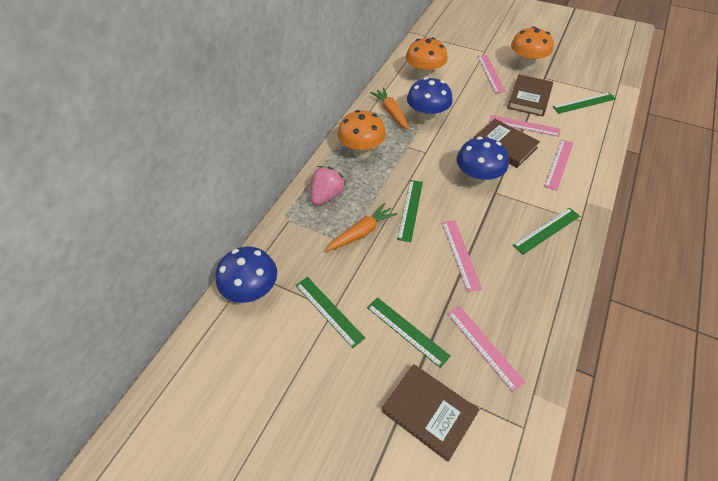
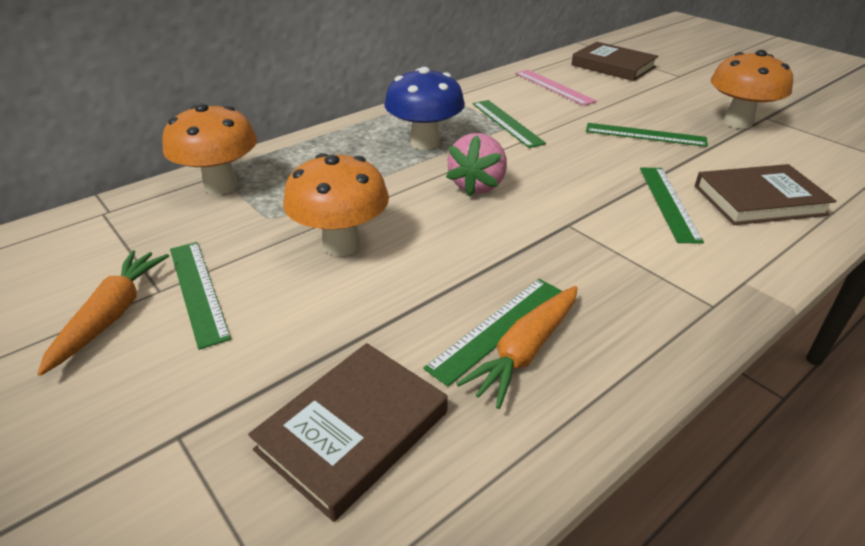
blue mushroom: [216,247,277,303] [407,77,453,124] [457,137,509,187] = 3 -> [384,67,465,150] = 1
pink ruler: [442,220,482,292] [448,306,526,392] [477,55,506,93] [489,115,560,137] [544,139,573,191] = 5 -> [515,70,597,106] = 1

